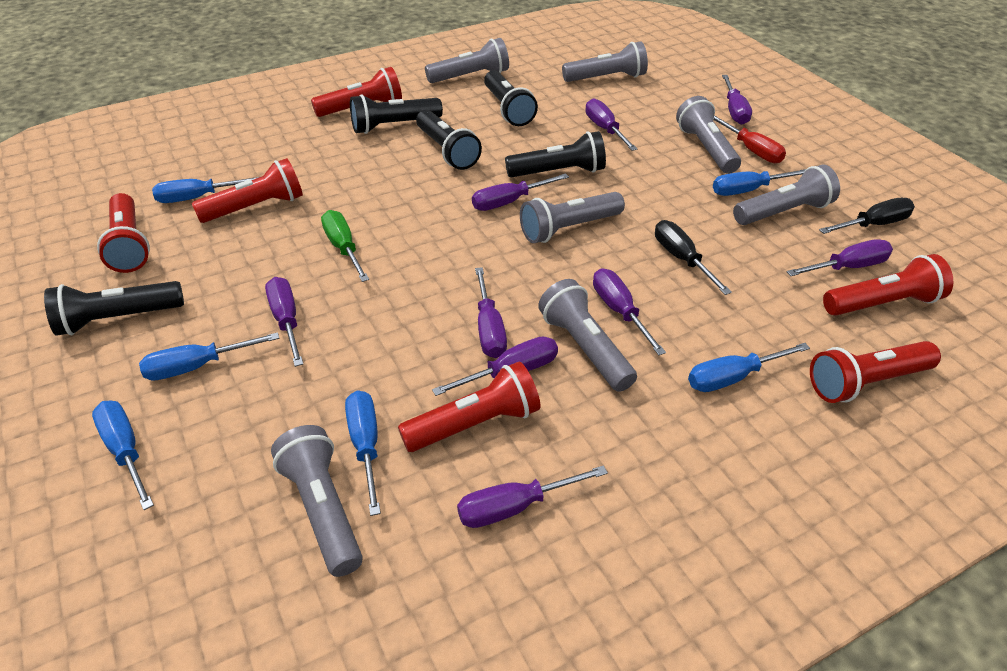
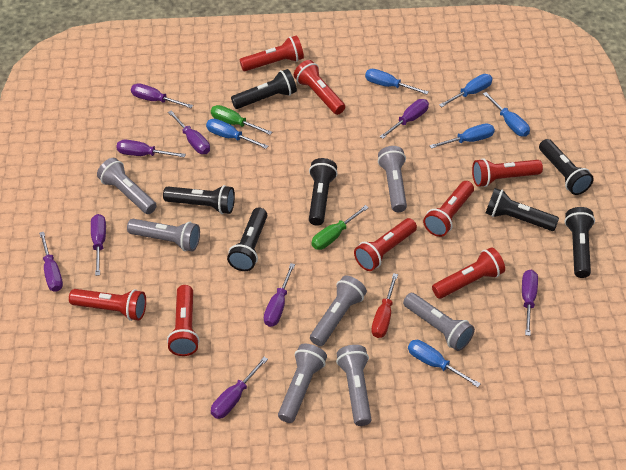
black flashlight: [44,281,184,336] [350,94,443,134] [416,110,482,170] [484,70,538,126] [505,131,606,177] = 5 -> [163,185,235,214] [227,207,267,271] [231,69,297,109] [309,158,338,226] [486,188,559,231] [539,139,594,195] [565,207,595,278] = 7
black screwdriver: [655,220,732,295] [819,198,915,234] = 2 -> none = 0
green screwdriver: [321,210,369,282] = 1 -> [211,105,272,135] [312,205,369,250] = 2
red flashlight: [97,193,150,273] [192,158,303,223] [311,67,402,117] [398,362,540,452] [810,341,941,403] [823,254,953,316] = 6 -> [69,289,146,321] [167,285,200,356] [240,35,304,71] [294,60,345,115] [354,218,417,271] [423,181,474,237] [432,247,505,299] [472,158,543,187] = 8

